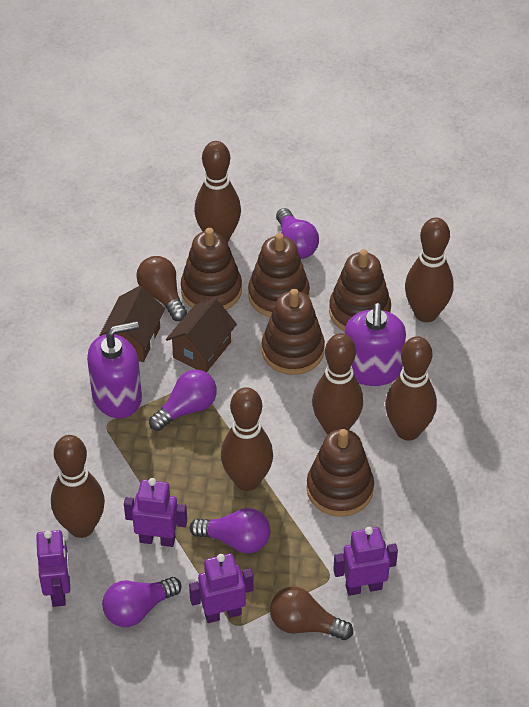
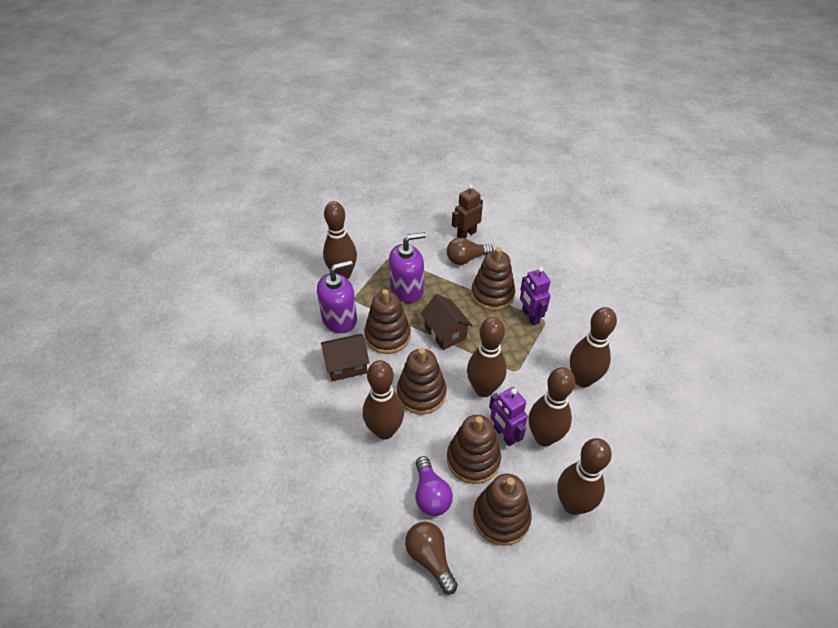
brown robot: none = 0 -> [452,184,483,238] = 1
purple light bulb: [102,577,182,627] [149,370,217,431] [190,508,270,553] [276,208,319,259] = 4 -> [416,456,453,516] = 1
purple robot: [36,530,70,607] [124,478,187,547] [189,553,253,623] [333,527,398,596] = 4 -> [489,387,528,446] [520,267,551,325] = 2

